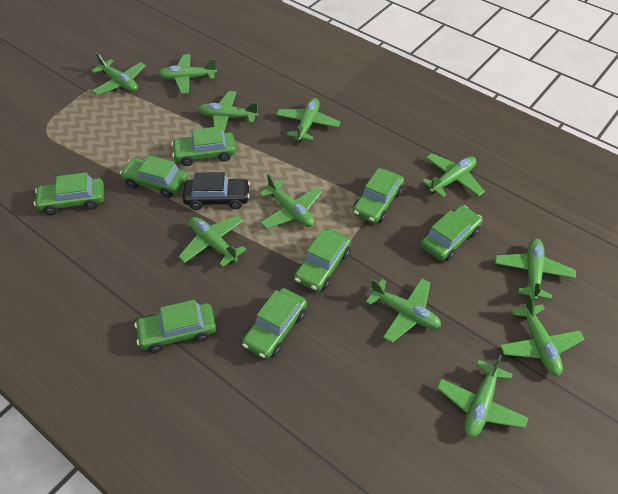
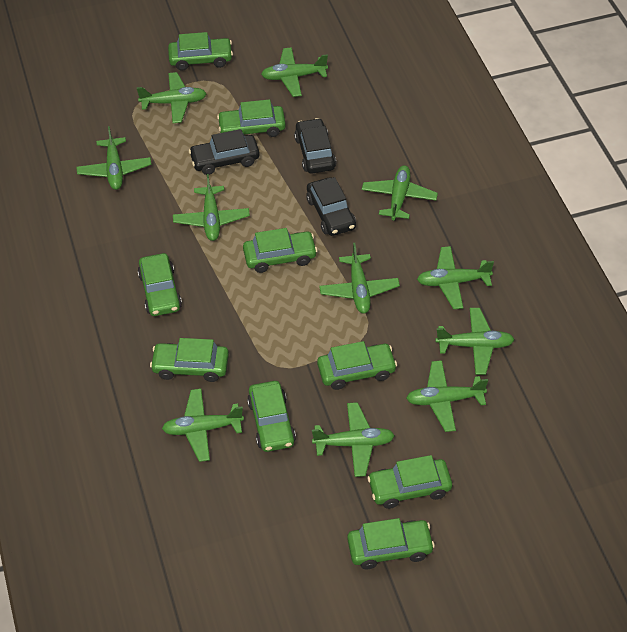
black car: [182,172,250,210] = 1 -> [189,129,259,175] [294,118,336,174] [306,177,356,236] = 3
green car: [34,172,104,215] [120,155,188,198] [135,300,216,353] [171,126,236,166] [242,288,307,359] [294,229,351,292] [353,168,404,224] [421,205,483,261] = 8 -> [138,253,182,316] [150,338,229,382] [168,32,233,71] [217,99,286,137] [243,228,317,273] [247,381,296,452] [317,341,397,390] [347,518,435,570] [367,455,452,509] = 9

